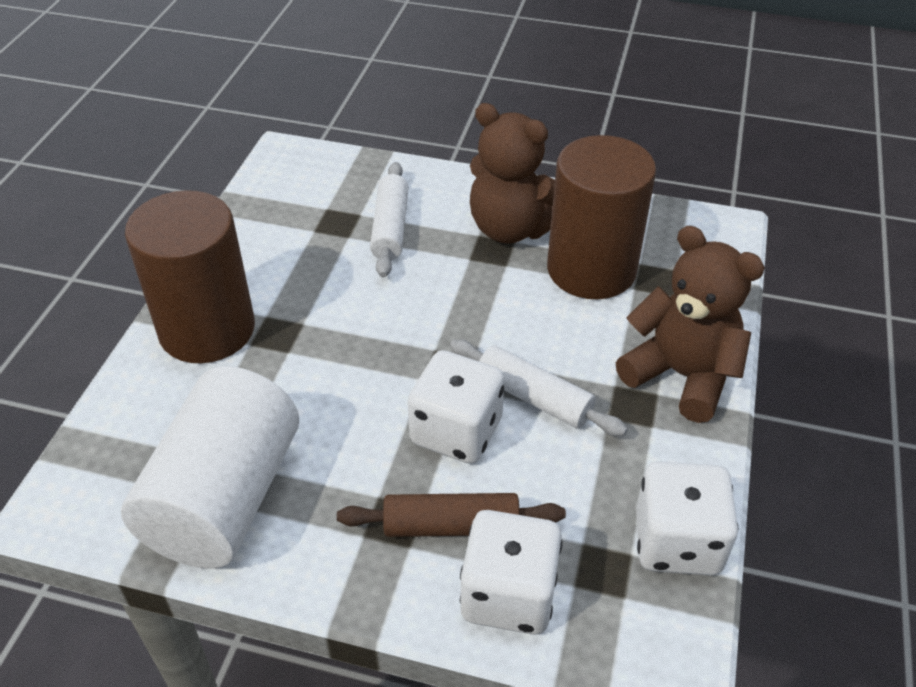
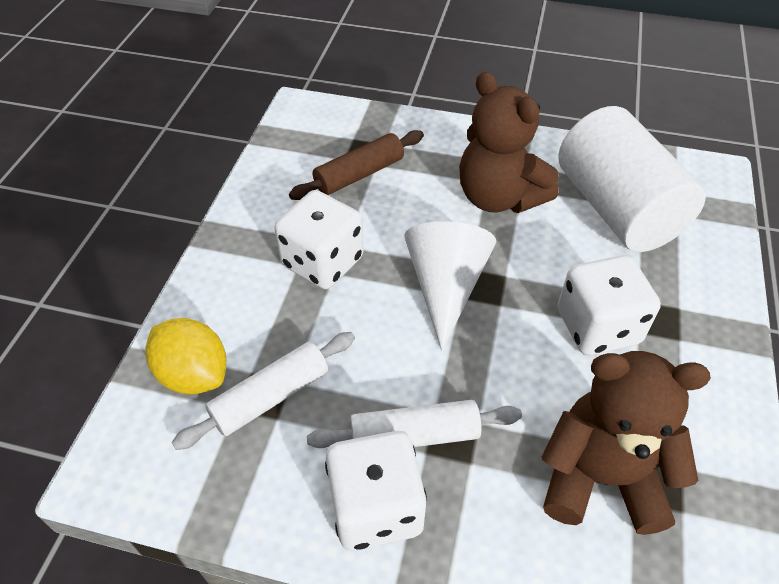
brown cylinder: [125,190,255,363] [547,135,656,299] = 2 -> none = 0
white cone: none = 0 -> [404,221,496,351] = 1
yellow lemon: none = 0 -> [146,318,226,394] = 1

